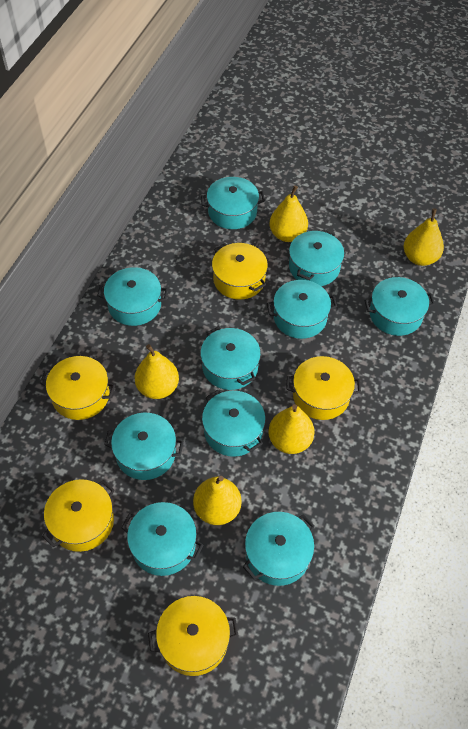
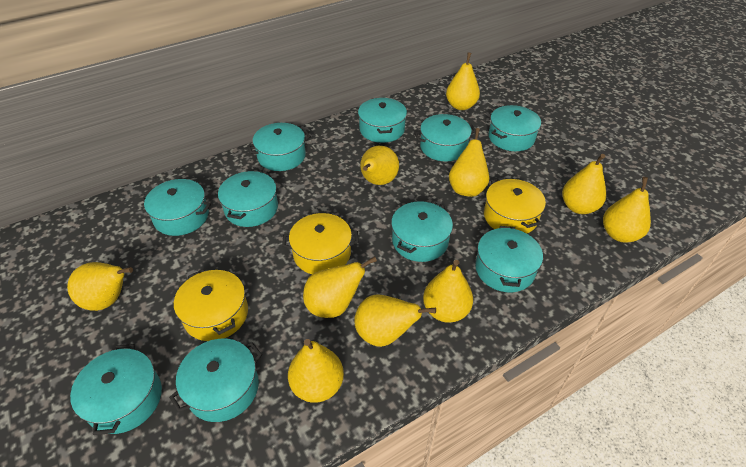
yellow pear: [135,344,179,399] [193,476,242,525] [268,404,315,454] [270,185,308,242] [404,208,444,266] = 5 -> [67,262,133,311] [288,339,344,403] [303,256,377,318] [354,294,436,347] [360,146,399,185] [423,260,473,323] [446,52,480,110] [449,128,489,197] [562,154,606,214] [603,177,651,243] = 10
yellow pot: [40,356,116,420] [42,479,115,552] [148,596,238,676] [212,243,268,300] [287,356,361,420] = 5 -> [174,269,248,341] [282,213,359,274] [484,178,546,233] = 3

